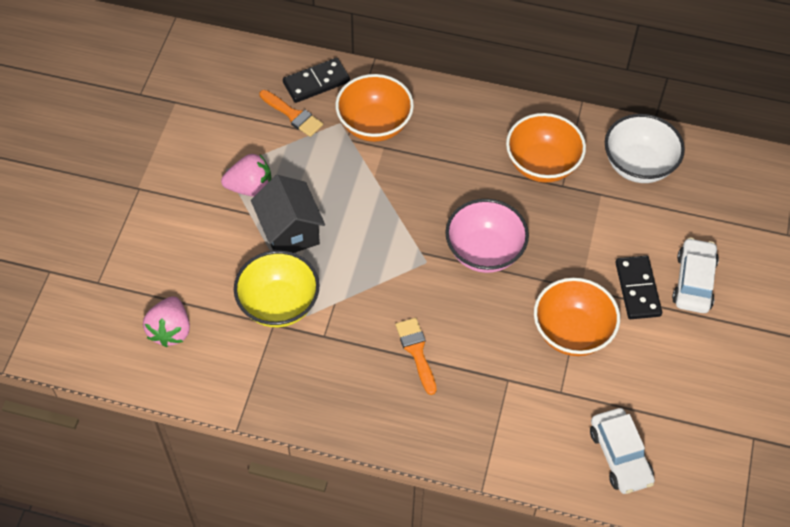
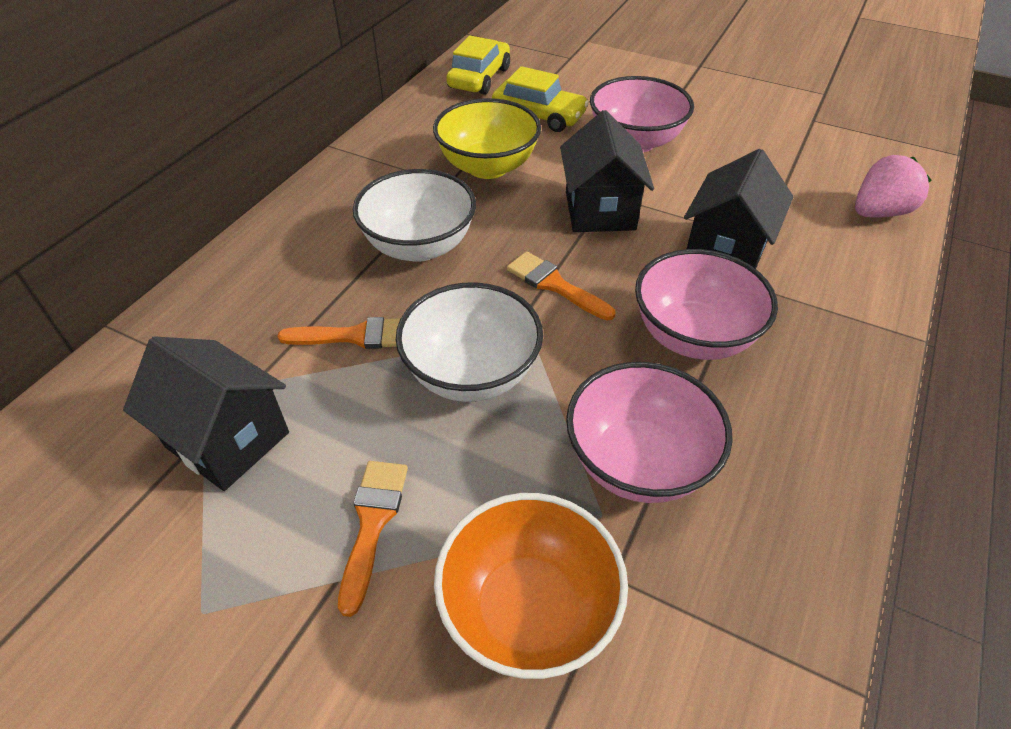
black domino: [283,58,350,103] [615,256,662,319] = 2 -> none = 0
black house: [251,175,325,253] = 1 -> [123,336,289,491] [560,110,654,232] [684,149,793,269] = 3
orange bowl: [335,74,414,142] [506,113,586,183] [534,278,620,356] = 3 -> [434,493,628,679] = 1
orange brush: [259,90,323,137] [395,318,437,395] = 2 -> [277,317,401,349] [338,461,408,617] [507,251,616,320] = 3
pink bowl: [445,199,529,273] = 1 -> [566,362,733,503] [590,76,694,152] [635,249,778,360] = 3
pink strawberry: [143,296,190,347] [221,154,271,197] = 2 -> [855,155,931,218] = 1
white bowl: [605,114,685,183] = 1 -> [353,169,476,262] [396,282,543,402] = 2
white car: [590,408,655,494] [672,237,719,313] = 2 -> none = 0
yellow car: none = 0 -> [446,35,510,95] [492,66,589,132] = 2

